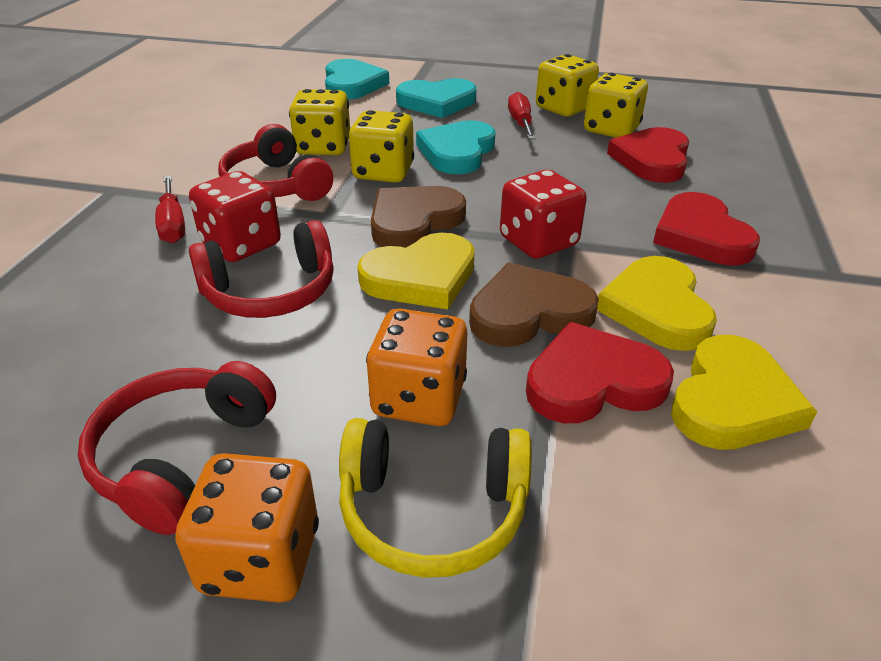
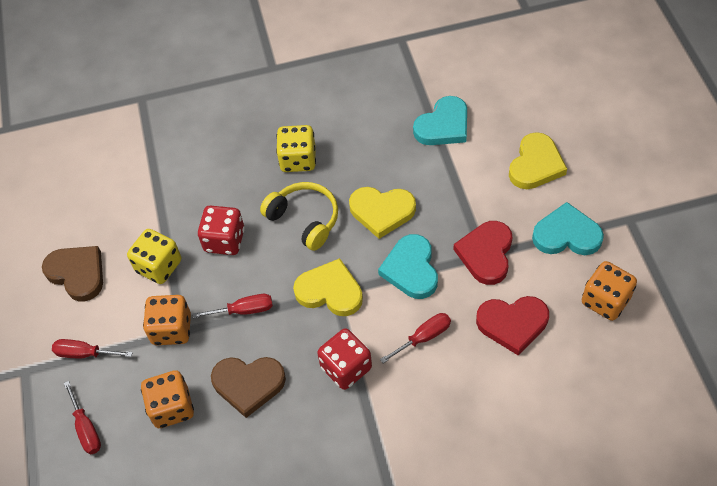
orange dice: [175,453,319,603] [366,308,467,426] = 2 -> [141,370,194,428] [143,295,191,345] [582,261,637,321] = 3
red headphones: [78,361,276,535] [189,220,334,318] [218,124,333,201] = 3 -> none = 0
red heart: [526,322,674,423] [607,127,689,183] [653,192,760,266] = 3 -> [453,221,513,285] [476,296,549,356] = 2
red screwdriver: [155,176,185,243] [508,92,536,139] = 2 -> [52,339,133,358] [64,381,101,455] [192,294,273,318] [380,313,451,363] = 4
yellow dice: [289,89,350,155] [348,110,414,183] [536,54,599,117] [584,73,648,138] = 4 -> [127,229,181,284] [276,125,316,172] = 2

